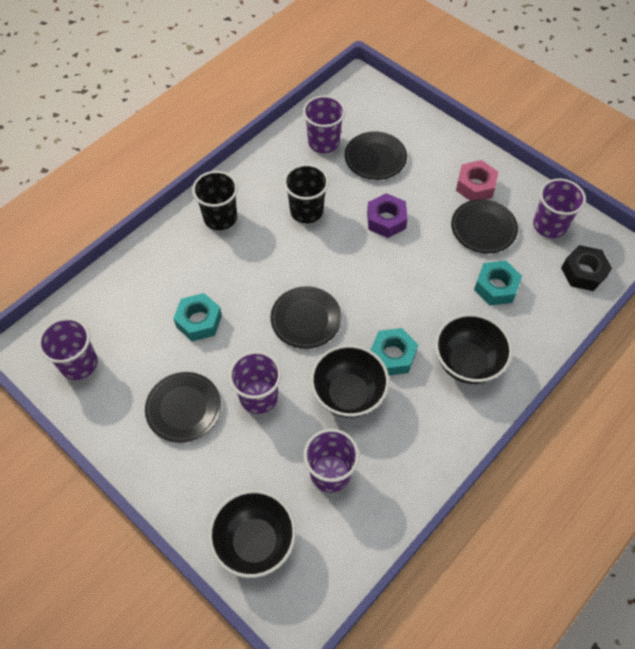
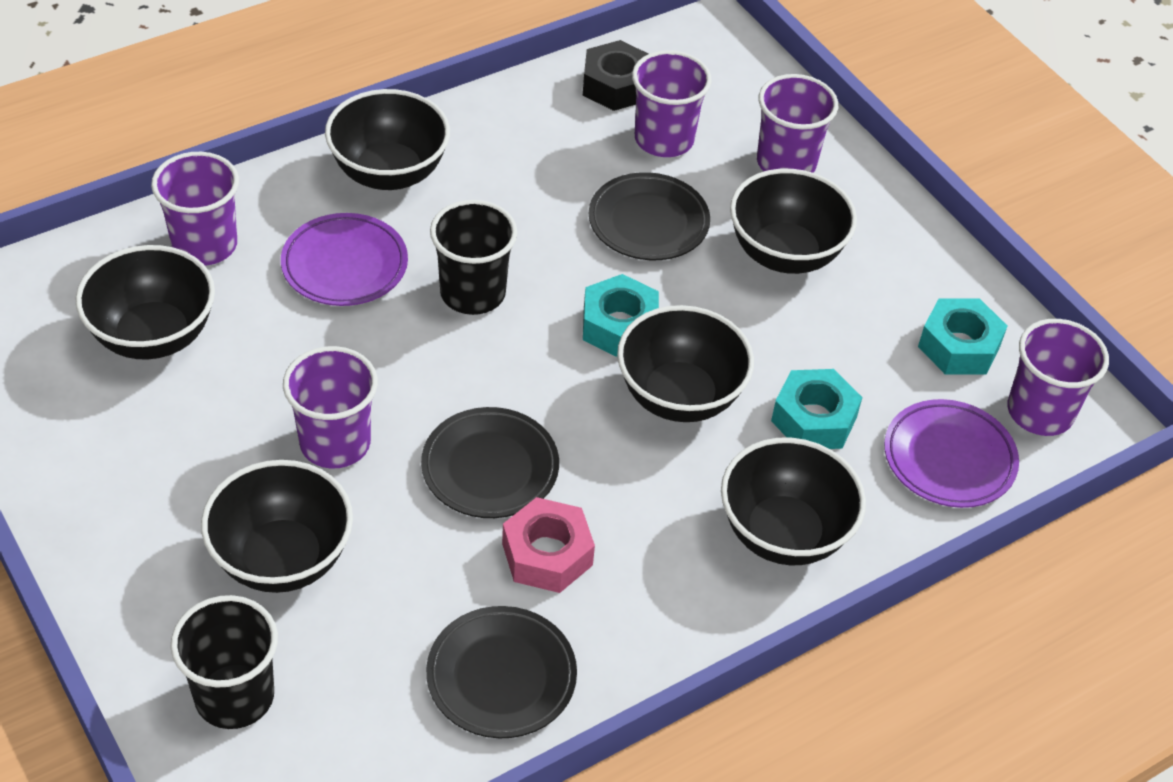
black bowl: [208,490,296,578] [310,345,389,418] [435,314,513,384] = 3 -> [76,245,215,360] [201,460,353,593] [325,89,450,190] [617,305,754,422] [721,438,866,565] [730,169,857,274] = 6
black plate: [145,372,221,443] [270,286,342,349] [345,131,407,180] [451,199,518,254] = 4 -> [421,407,559,518] [426,606,577,739] [589,172,710,260] = 3
purple nut: [367,193,408,238] = 1 -> none = 0
purple plate: none = 0 -> [281,213,408,306] [884,399,1019,508] = 2

